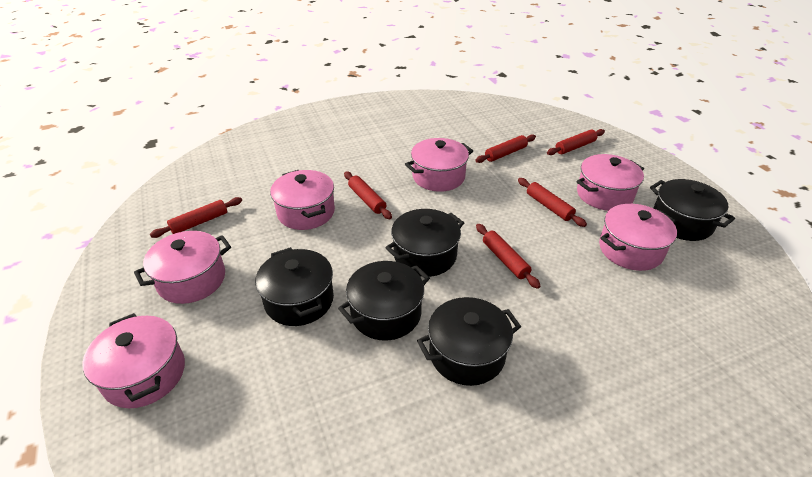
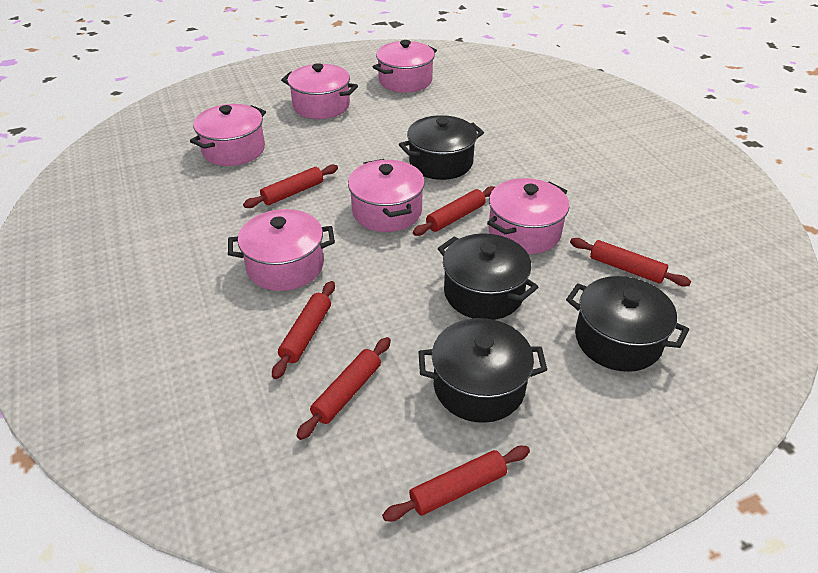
black pot: [255,247,334,326] [338,261,430,341] [385,209,464,277] [417,297,521,386] [650,179,735,241] = 5 -> [399,115,484,180] [418,318,547,423] [438,233,538,320] [566,276,689,372] = 4

